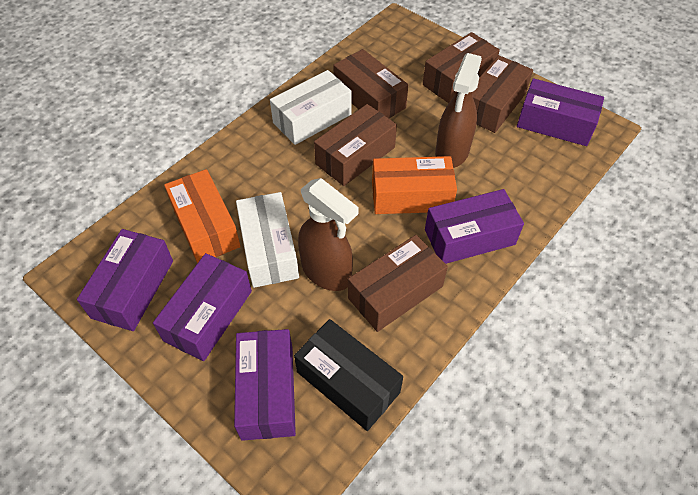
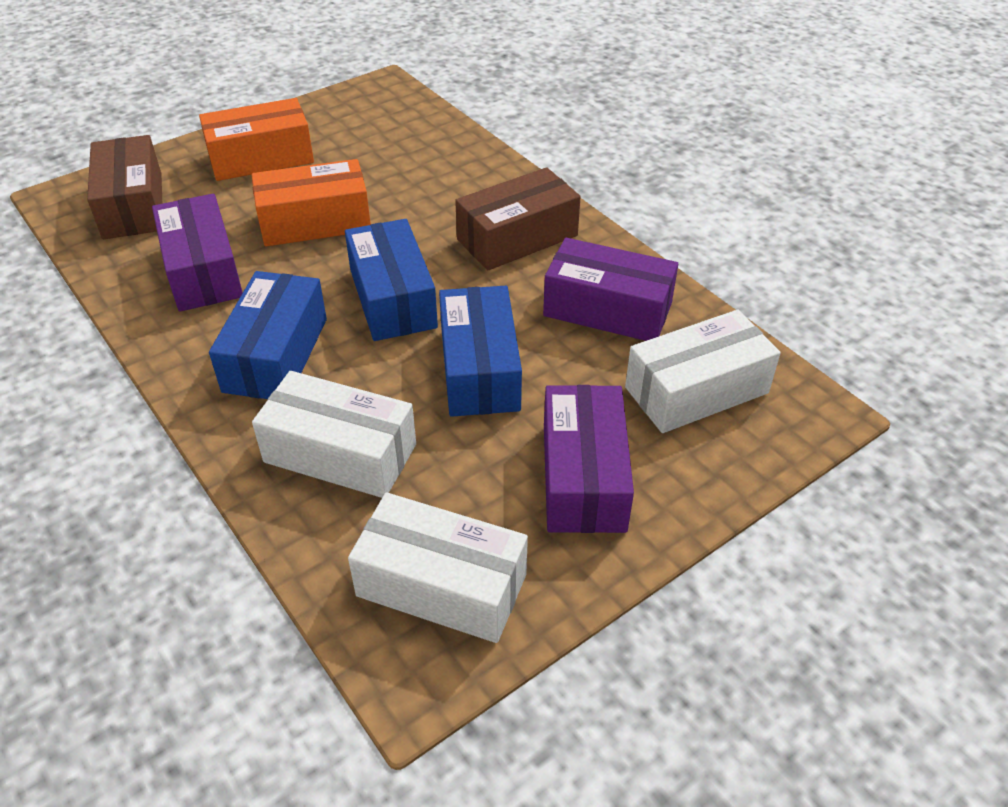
black box: [294,319,403,431] = 1 -> none = 0
blue box: none = 0 -> [209,271,327,399] [345,219,438,341] [439,286,522,417] = 3
brown box: [314,104,397,186] [333,49,408,118] [348,235,448,332] [423,32,500,103] [472,55,533,133] = 5 -> [87,135,162,239] [455,167,581,270] = 2
brown spray bottle: [298,178,359,291] [435,53,482,168] = 2 -> none = 0
purple box: [77,229,173,331] [153,253,252,361] [234,329,296,441] [425,189,524,264] [517,78,604,146] = 5 -> [152,194,243,312] [543,238,678,341] [544,385,634,533] = 3
white box: [236,192,299,288] [270,70,352,145] = 2 -> [252,371,416,498] [348,492,528,643] [625,310,781,433] = 3

